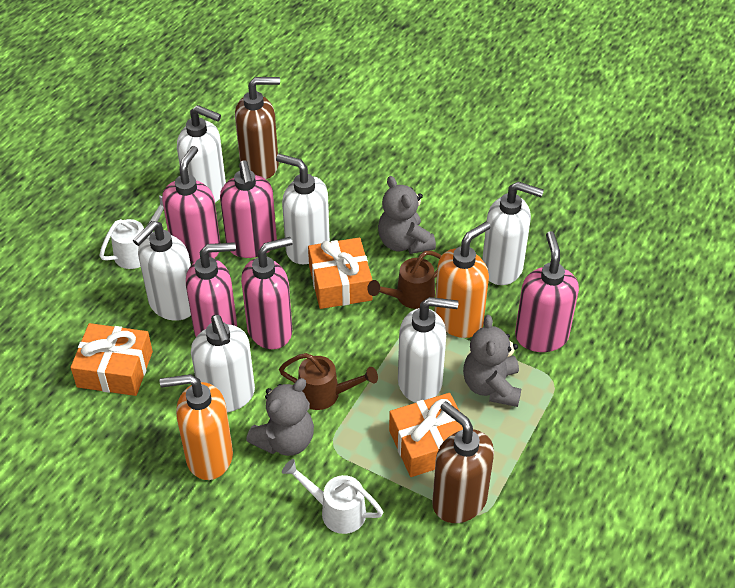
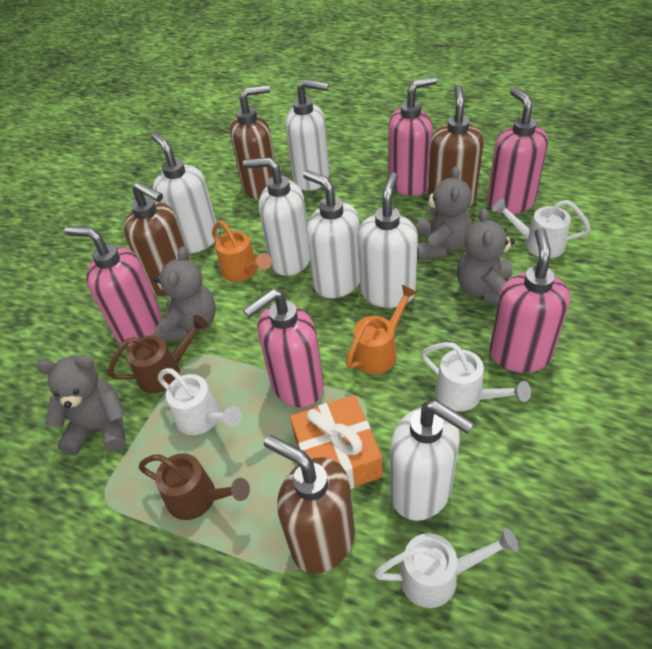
brown soap dispenser: [235,77,280,179] [432,401,494,523] = 2 -> [124,182,191,296] [230,85,275,200] [264,435,355,574] [427,85,483,207] = 4
grey teddy bear: [246,378,314,456] [378,176,436,254] [463,315,521,407] = 3 -> [36,356,126,455] [154,246,216,342] [417,166,472,260] [457,208,515,305] = 4
orange gift: [71,323,153,396] [308,237,372,309] [389,393,463,477] = 3 -> [290,395,383,489] = 1
orange soap dispenser: [160,374,233,480] [434,222,490,338] = 2 -> none = 0
orange watering can: none = 0 -> [212,221,272,282] [346,285,418,374] = 2
white watering can: [99,195,164,269] [282,459,384,534] = 2 -> [158,368,241,435] [374,528,519,608] [422,342,531,411] [492,198,590,258] = 4

